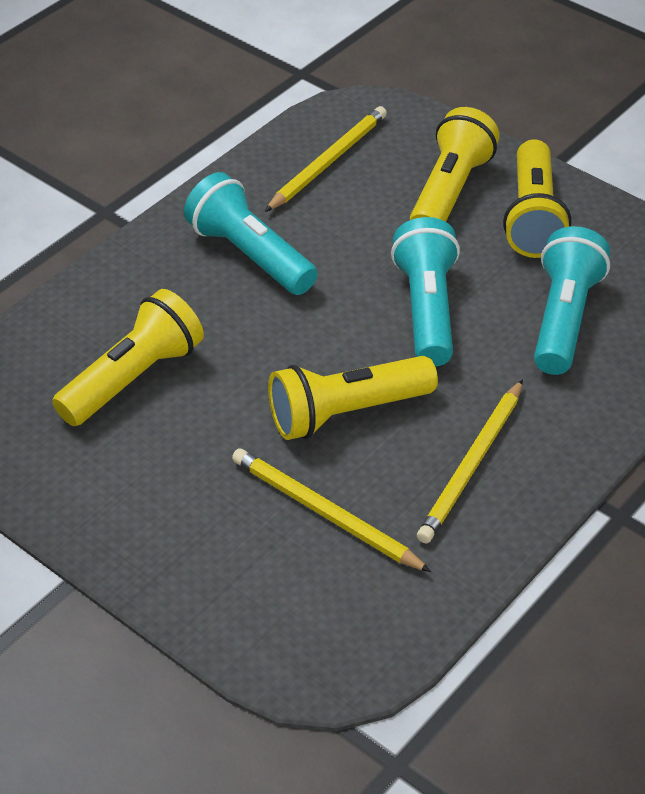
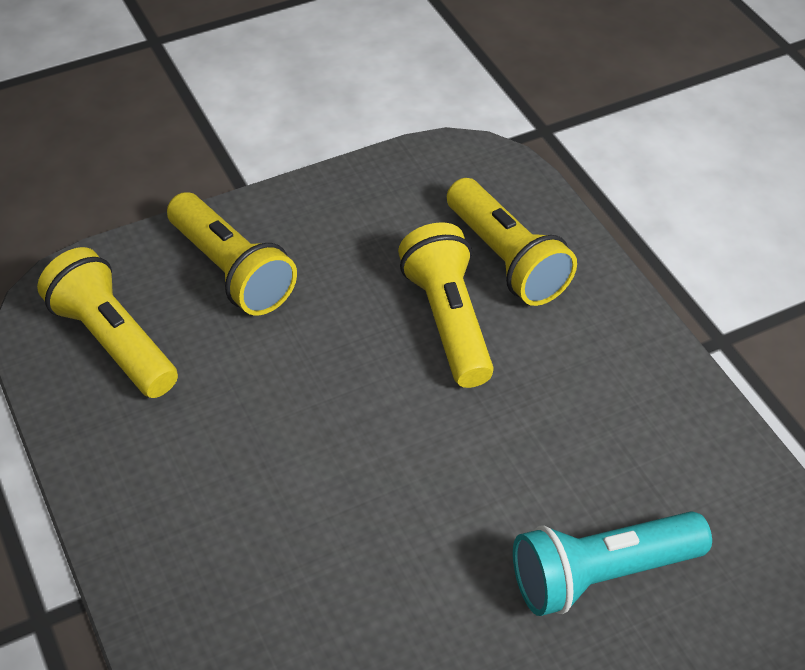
turquoise flashlight: [184,172,317,295] [391,217,460,367] [534,226,610,375] = 3 -> [513,511,712,616] = 1
yellow pencil: [232,448,431,572] [265,106,387,212] [417,379,523,544] = 3 -> none = 0

